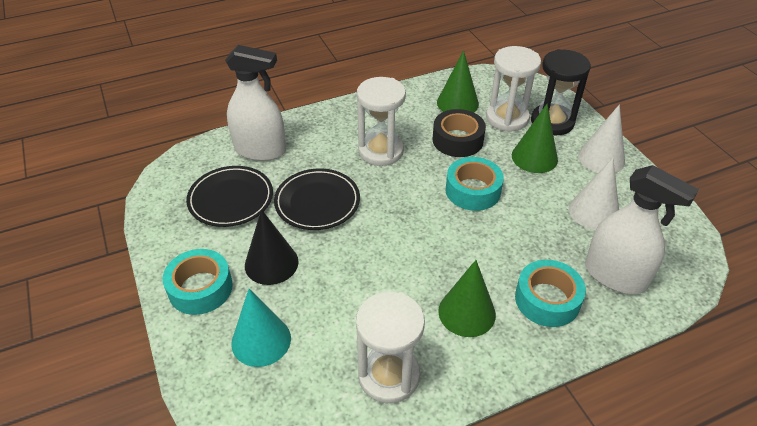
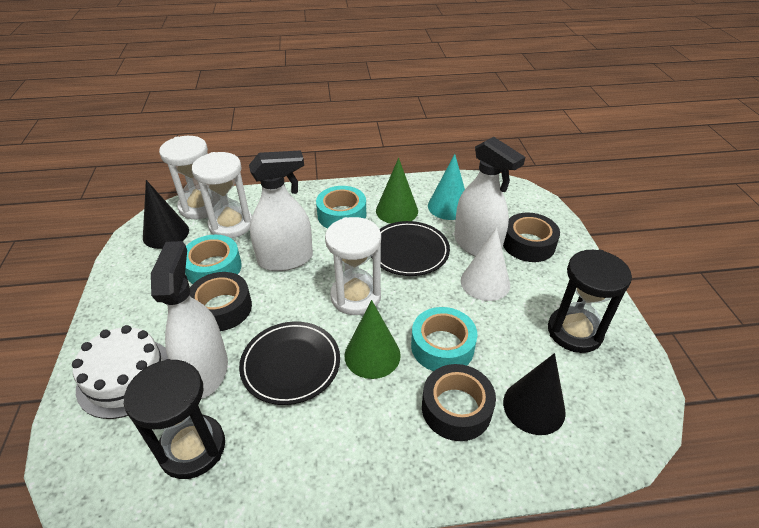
black cone: [245,209,299,285] = 1 -> [143,180,189,249] [503,353,566,435] = 2
black hourglass: [531,49,591,135] = 1 -> [124,359,225,479] [548,250,632,353] = 2
black tape: [433,109,486,157] = 1 -> [189,272,252,331] [422,364,496,441] [503,212,560,262] = 3
green cone: [437,50,479,112] [438,260,496,337] [512,104,558,173] = 3 -> [344,300,401,379] [376,158,418,224] = 2
white cake: none = 0 -> [72,325,168,419] = 1
white cone: [569,158,619,230] [578,104,625,173] = 2 -> [461,228,510,301] = 1
white spray bottle: [225,45,286,161] [585,165,699,294] = 2 -> [151,241,228,399] [249,150,313,271] [454,137,525,256] = 3

